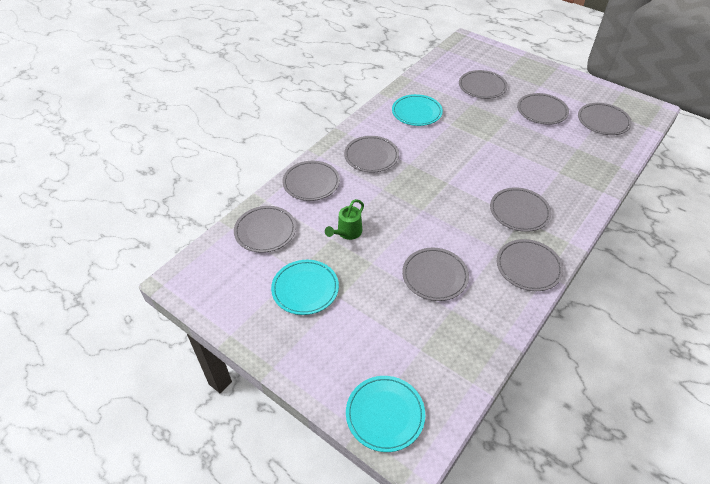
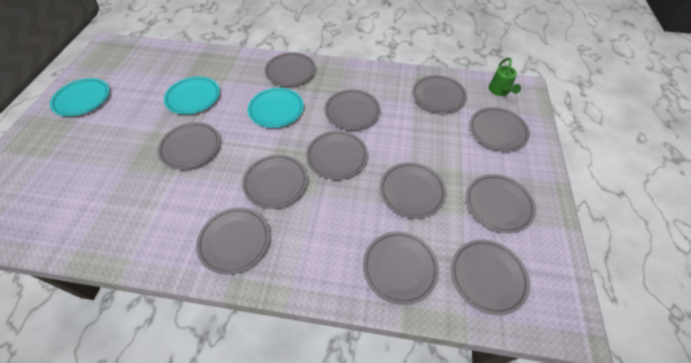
grey plate: [234,206,296,253] [282,161,340,201] [344,136,399,172] [402,248,469,301] [459,70,508,99] [490,187,552,232] [497,239,564,291] [517,93,569,125] [578,103,632,135] = 9 -> [157,122,220,169] [196,207,270,275] [242,154,308,209] [265,52,316,86] [306,131,368,180] [324,89,380,130] [363,231,439,305] [380,162,446,219] [412,75,467,113] [451,240,530,315] [466,174,536,233] [470,107,530,151] = 12

